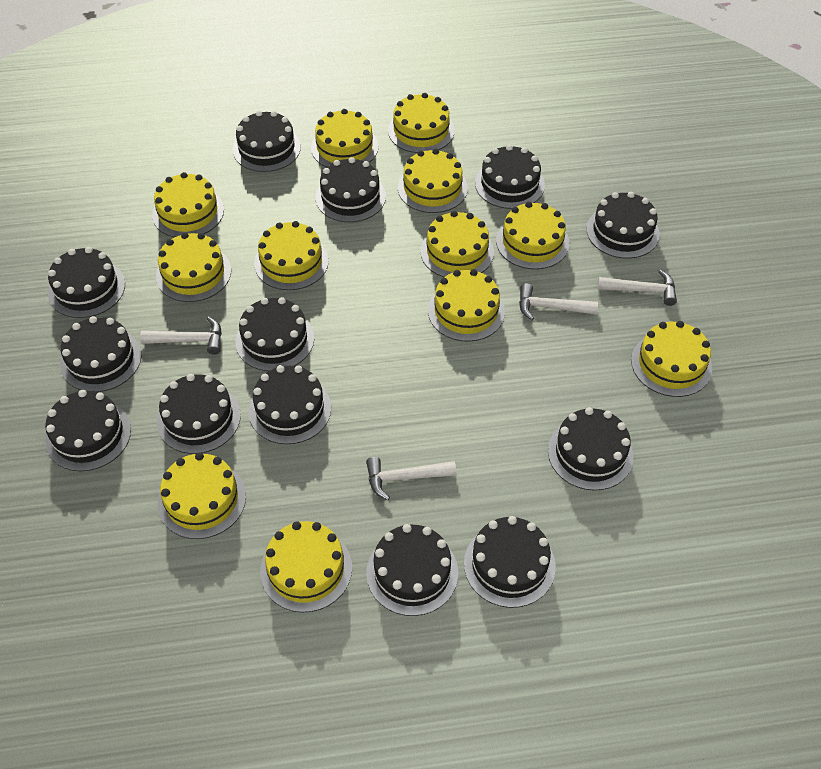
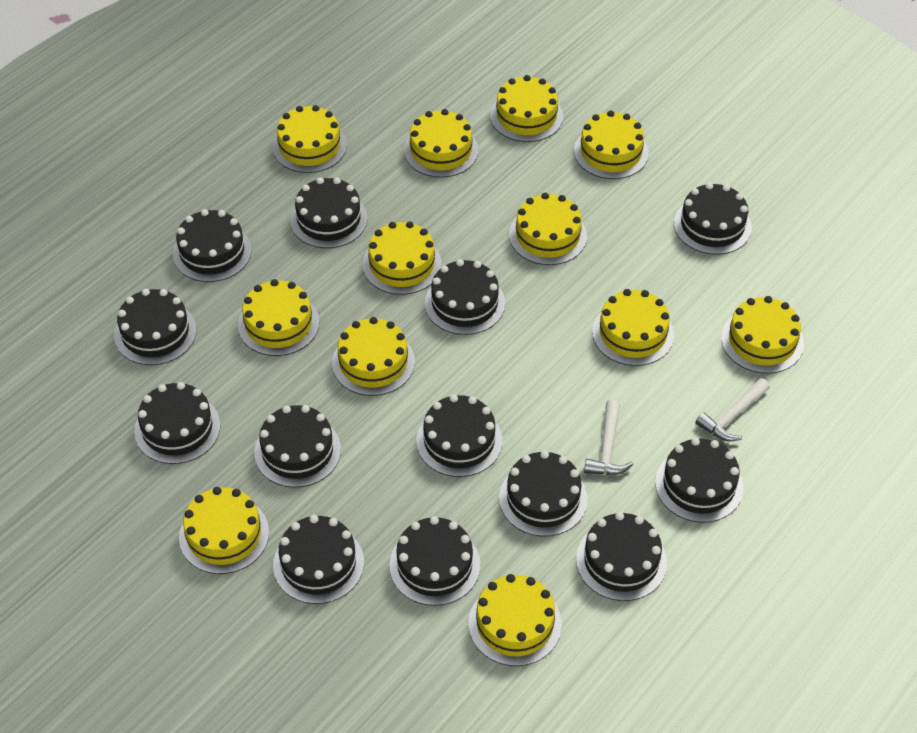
white hammer: [140,317,222,355] [366,457,456,500] [519,283,598,320] [597,270,677,306] = 4 -> [584,400,633,475] [695,378,770,441] = 2

